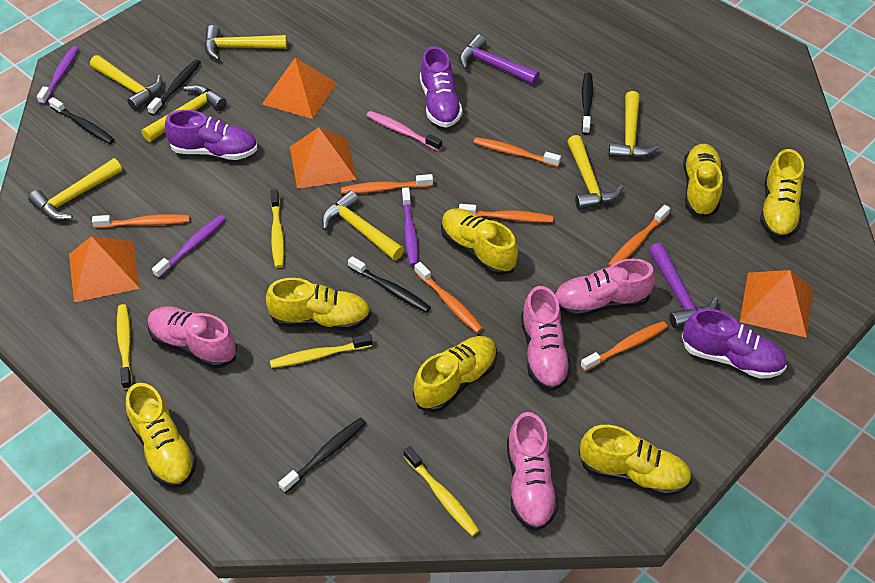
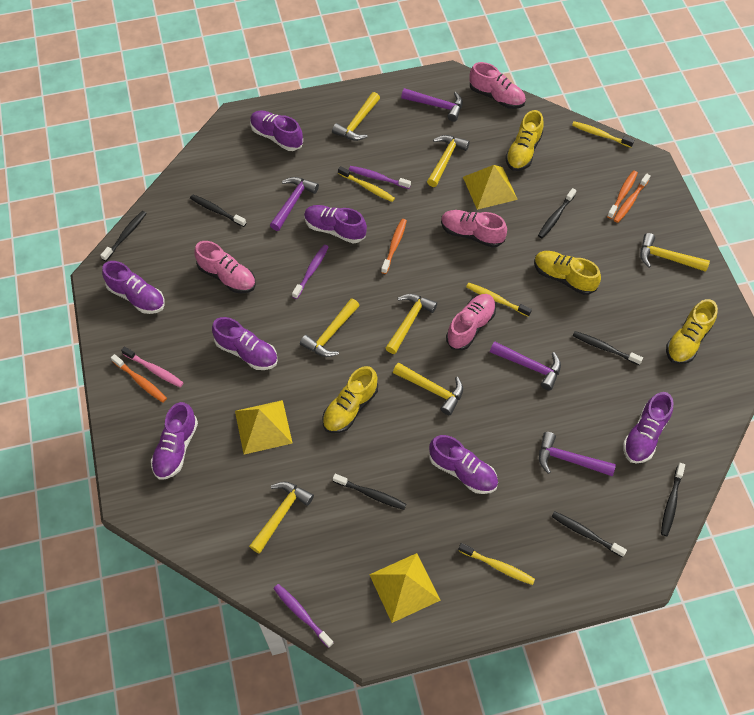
black toothbrush: [48,97,115,144] [147,59,201,116] [278,418,366,493] [348,256,431,313] [582,72,593,135] = 5 -> [100,211,147,261] [190,194,246,227] [333,474,406,510] [538,188,576,238] [551,511,627,557] [573,331,643,365] [661,463,685,536] = 7
orange pyramid: [69,236,140,302] [262,58,337,119] [290,127,357,189] [740,270,813,338] = 4 -> none = 0
orange toothbrush: [92,214,190,228] [341,174,433,194] [414,262,483,333] [459,204,553,223] [474,137,561,167] [580,321,667,371] [608,205,670,267] = 7 -> [111,354,167,403] [381,219,407,274] [607,170,638,219] [614,174,651,223] = 4
purple hammer: [459,34,540,85] [648,243,719,329] = 2 -> [270,177,319,231] [401,88,463,122] [490,342,561,391] [539,432,616,476] = 4
purple shoe: [165,110,258,160] [420,47,463,128] [682,309,787,379] = 3 -> [102,261,165,314] [151,402,198,480] [212,317,278,370] [250,110,303,151] [304,205,367,243] [429,435,498,494] [623,392,674,463] = 7
yellow pyramid: none = 0 -> [235,400,293,454] [369,553,441,623] [463,165,518,210] = 3
yellow shoe: [126,383,197,488] [266,278,371,331] [413,336,497,412] [441,208,518,275] [579,425,692,496] [683,144,723,218] [760,149,804,239] = 7 -> [322,366,378,433] [505,110,543,171] [534,251,601,295] [666,299,718,364] = 4

